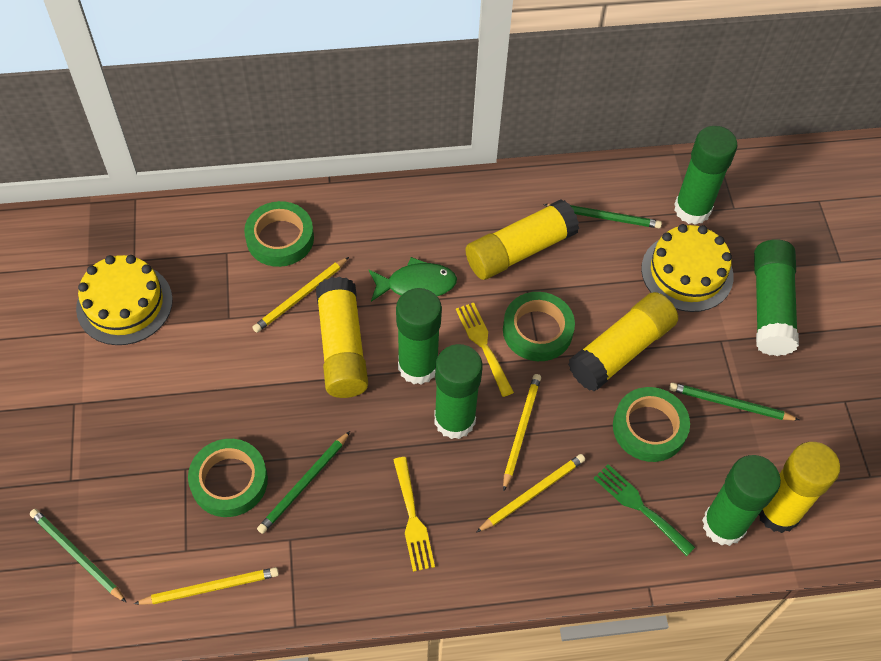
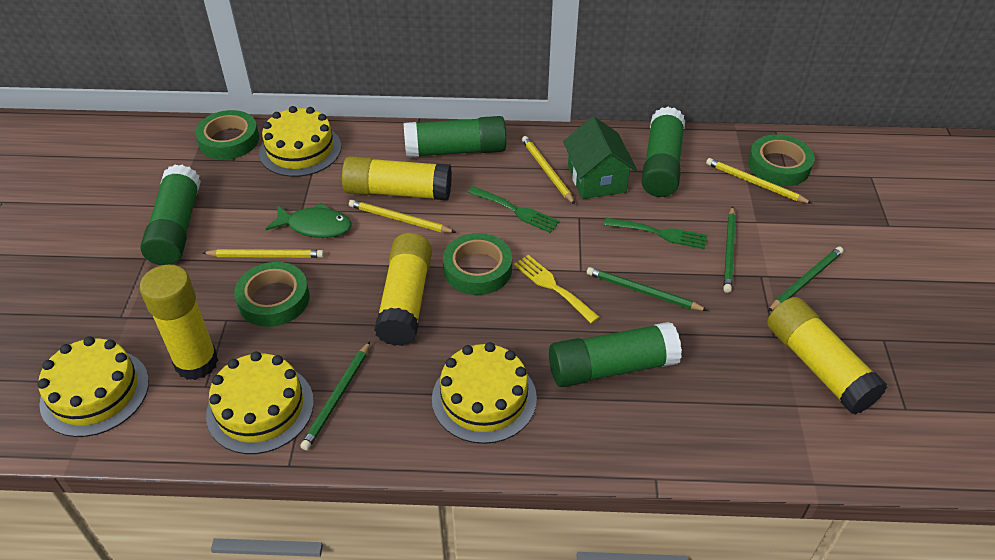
green fork: [594,464,695,556] = 1 -> [468,186,560,233] [604,218,707,249] = 2
green glue stick: [396,288,442,385] [434,344,483,439] [674,126,737,225] [702,455,781,546] [754,239,799,356] = 5 -> [140,165,201,265] [404,116,506,158] [549,322,682,387] [641,107,685,197] = 4
green house: none = 0 -> [563,116,637,199] = 1
yellow cake: [76,255,173,345] [641,224,734,312] = 2 -> [38,336,149,437] [206,351,314,454] [259,106,341,177] [432,342,537,444] = 4
yellow fork: [393,457,435,572] [456,303,514,397] = 2 -> [514,255,600,324] = 1

